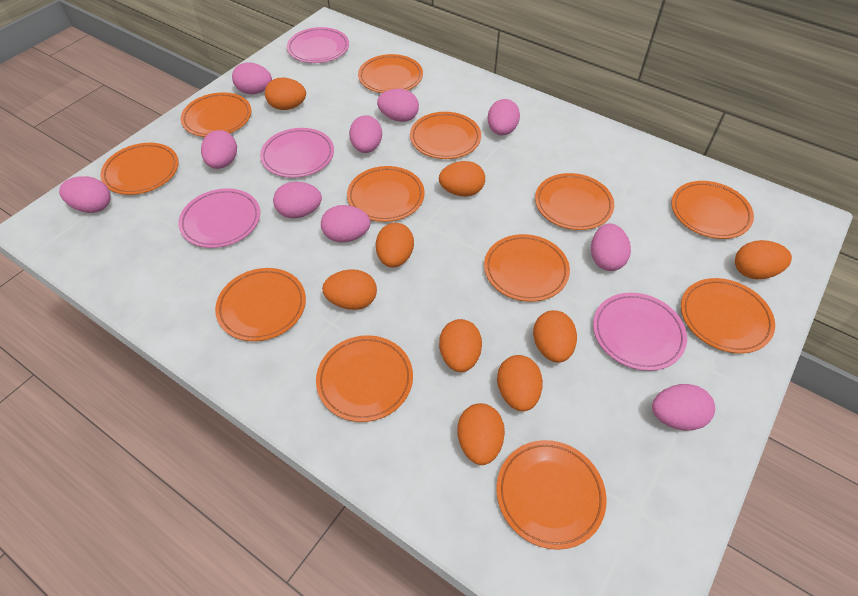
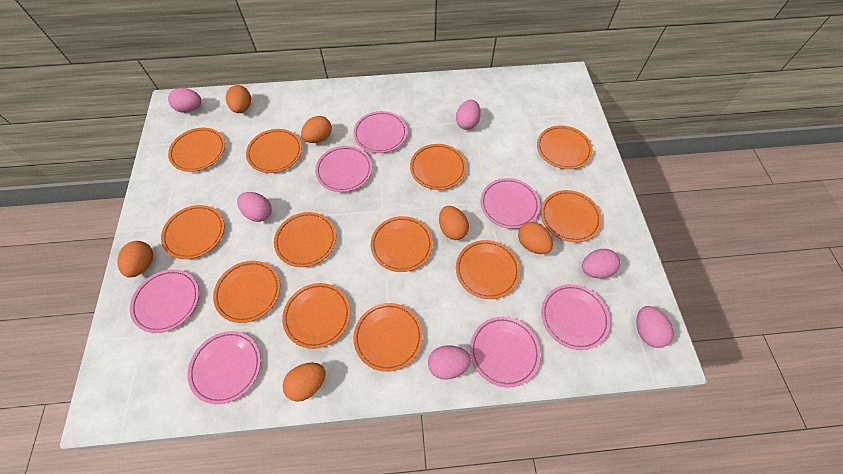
orange egg: [265,77,306,110] [322,269,377,310] [376,223,414,267] [439,161,485,196] [439,319,482,372] [458,403,505,465] [497,355,543,411] [533,310,577,363] [735,240,792,279] = 9 -> [117,241,153,278] [226,85,251,113] [282,363,325,402] [301,116,332,143] [439,206,469,240] [518,222,553,254] = 6
pink egg: [59,176,111,213] [201,130,237,169] [232,62,272,94] [273,182,322,218] [321,205,370,243] [349,115,382,153] [377,89,419,122] [488,99,520,135] [591,223,631,271] [652,384,715,431] = 10 -> [168,88,201,113] [237,192,272,222] [428,345,471,380] [456,100,481,130] [582,249,620,279] [636,306,674,348] = 6
pink plate: [178,188,260,248] [260,128,334,178] [287,27,349,63] [593,293,687,371] = 4 -> [130,269,199,333] [188,331,261,404] [315,146,372,192] [353,111,407,153] [470,317,540,388] [481,178,540,229] [541,284,610,350] = 7

